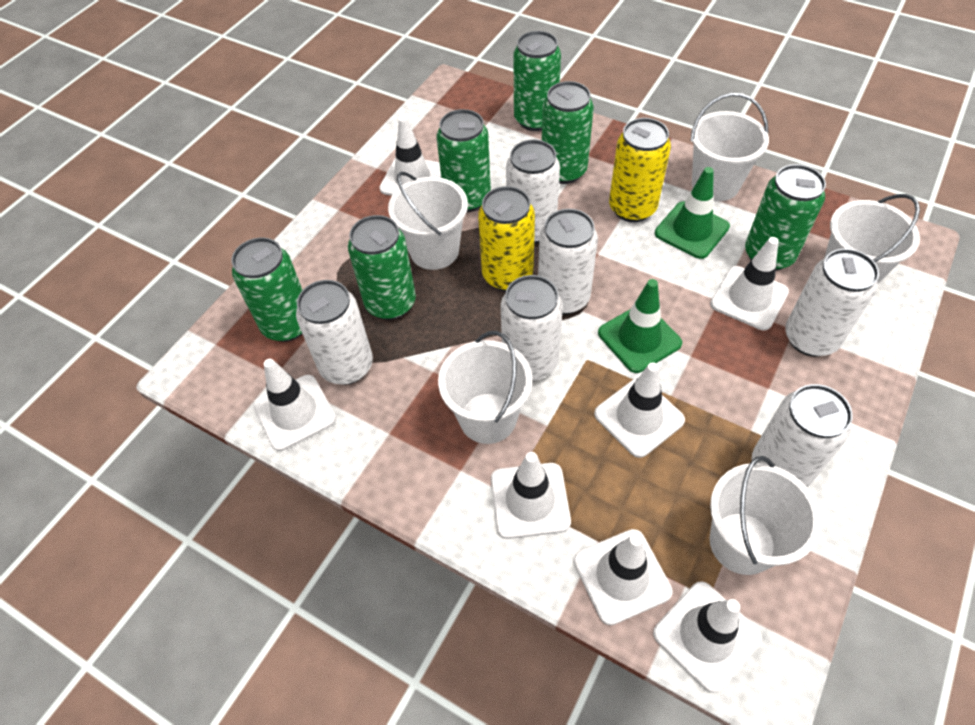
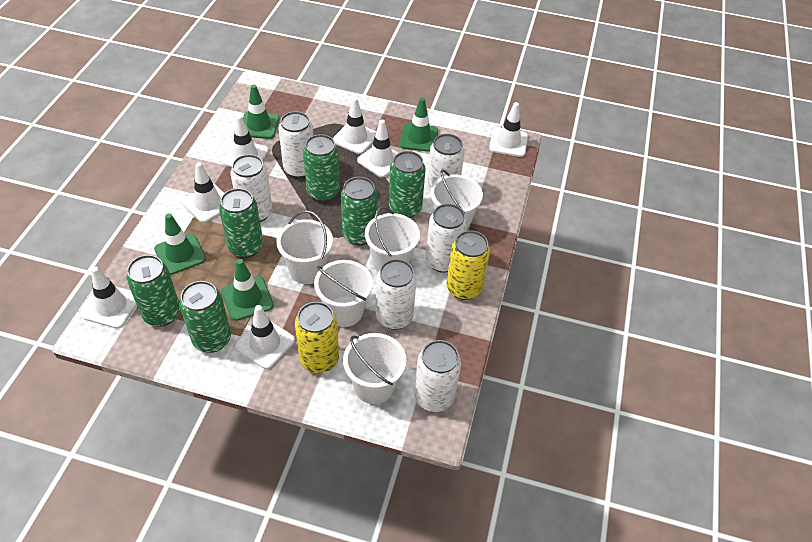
green traffic cone: [598,279,682,373] [655,167,730,259] = 2 -> [154,213,206,275] [221,259,274,321] [243,84,279,139] [400,97,438,152] = 4

